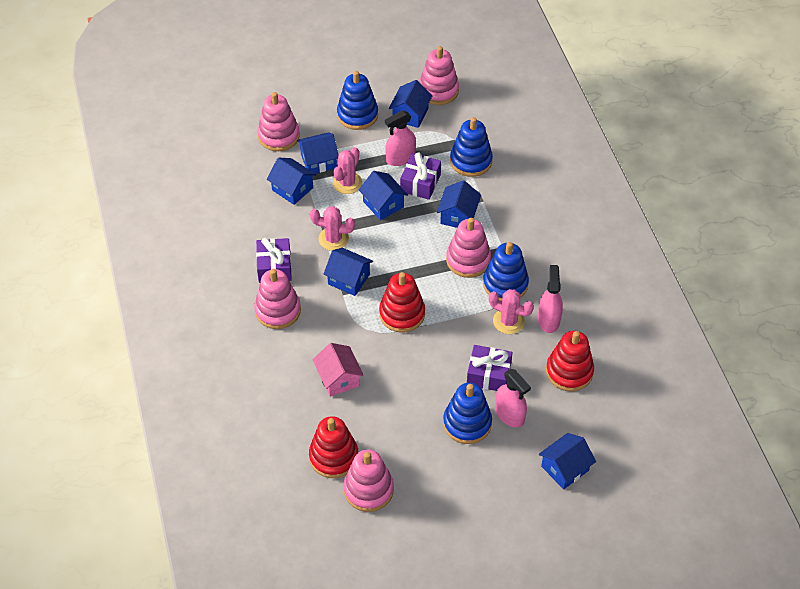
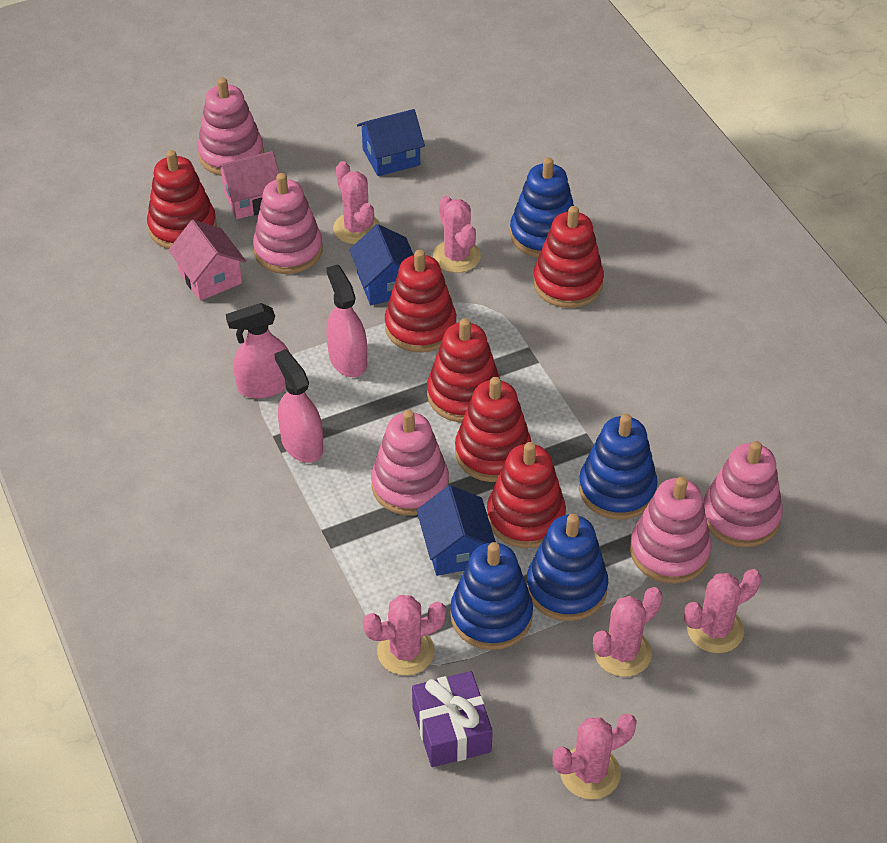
blue house: [267,158,316,205] [297,132,339,173] [323,248,373,296] [359,171,408,220] [389,80,433,128] [437,180,481,228] [539,433,596,489] = 7 -> [349,224,414,305] [357,109,425,176] [416,485,496,576] = 3
pink cactus: [310,206,355,251] [333,147,362,194] [489,289,534,334] = 3 -> [333,161,380,244] [363,595,446,676] [433,196,481,273] [552,714,637,799] [593,587,663,677] [684,569,761,653] = 6
pink house: [313,343,364,397] = 1 -> [168,220,246,301] [216,151,279,219] = 2
purple gift: [256,238,292,283] [400,152,441,200] [467,345,513,391] = 3 -> [412,671,493,767] = 1
red stacking toy: [309,416,358,478] [379,272,425,333] [546,331,594,391] = 3 -> [147,150,217,249] [385,250,456,353] [427,318,500,422] [455,377,531,482] [487,442,566,548] [533,206,604,308] = 6

